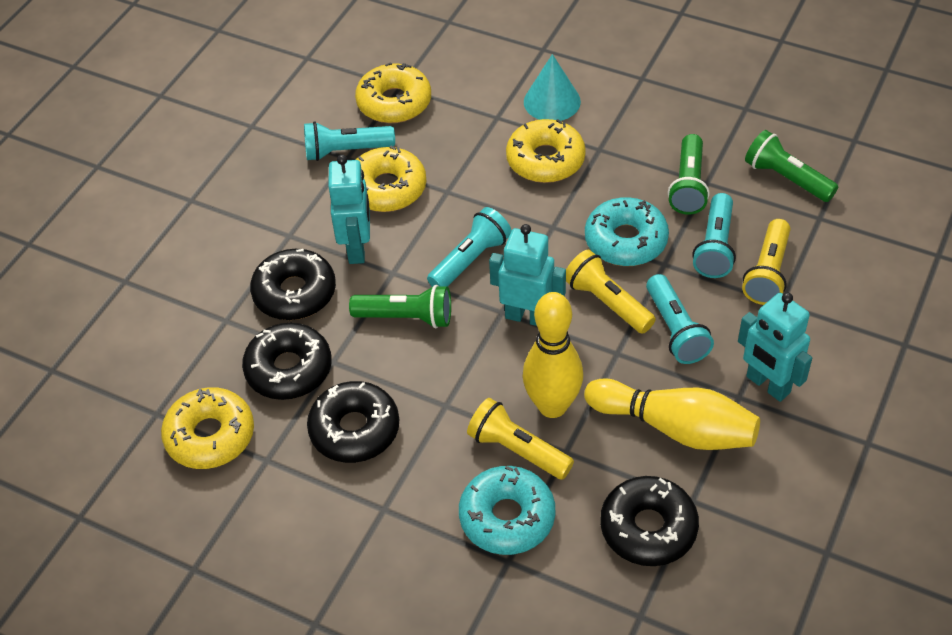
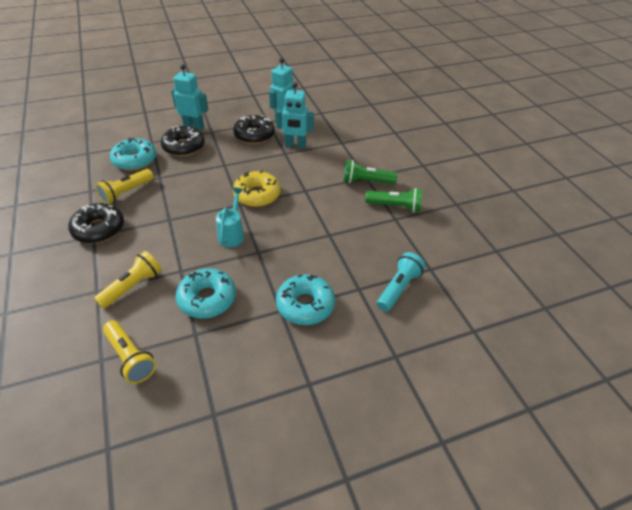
black donut: [242,323,332,400] [250,249,336,320] [307,381,399,463] [600,476,699,566] = 4 -> [68,203,124,243] [161,126,205,156] [233,115,275,144] = 3
green flashlight: [349,285,451,328] [668,134,710,215] [745,130,838,202] = 3 -> [343,160,397,184] [365,188,422,213] = 2
turquoise cone: [524,54,581,121] = 1 -> none = 0
turquoise donut: [459,466,555,555] [585,197,669,266] = 2 -> [110,138,156,171] [176,269,236,319] [276,274,335,325] = 3
turquoise flashlight: [304,121,395,161] [427,207,511,287] [646,274,714,364] [692,193,736,278] = 4 -> [377,252,426,312] = 1
turquoise watering can: none = 0 -> [216,187,244,247] = 1
yellow bowling pin: [523,292,583,418] [584,378,760,450] = 2 -> none = 0
yellow donut: [161,387,254,469] [355,62,431,123] [356,146,426,212] [506,119,586,183] = 4 -> [233,171,281,207] = 1

